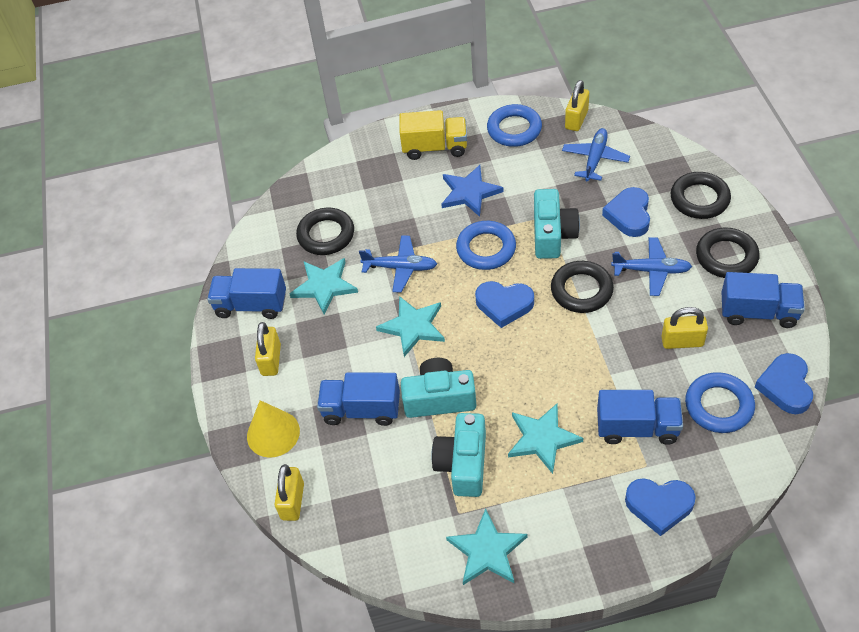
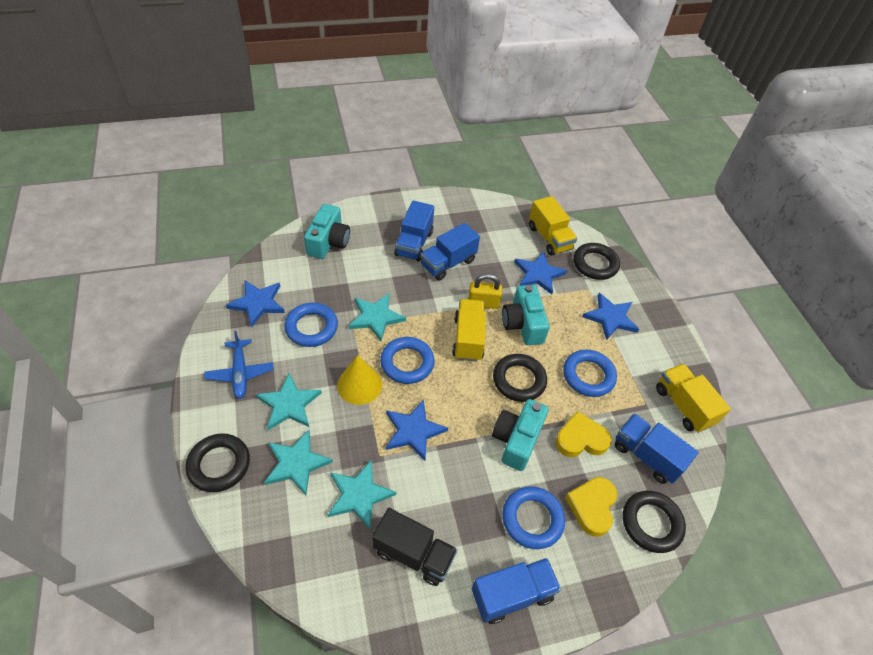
black truck: none = 0 -> [372,508,458,586] = 1
blue heart: [475,281,534,328] [602,187,650,237] [625,478,696,536] [755,353,813,414] = 4 -> none = 0
blue plane: [359,235,437,292] [562,128,630,181] [611,237,692,296] = 3 -> [205,331,274,399] = 1
blue ring: [456,221,516,270] [487,104,542,147] [685,372,755,433] = 3 -> [285,303,338,347] [380,337,434,384] [502,486,565,549] [563,350,617,397] = 4
blue star: [441,165,504,217] = 1 -> [226,281,285,327] [386,400,448,461] [514,251,567,295] [582,293,639,340] = 4
yellow heart: none = 0 -> [555,411,612,457] [565,477,617,537] = 2
yellow padlock: [255,322,281,376] [275,464,304,521] [565,80,589,131] [661,307,708,349] = 4 -> [468,274,502,309] = 1
yellow truck: [399,110,467,160] = 1 -> [452,299,486,362] [529,196,577,256] [656,364,731,433] = 3

